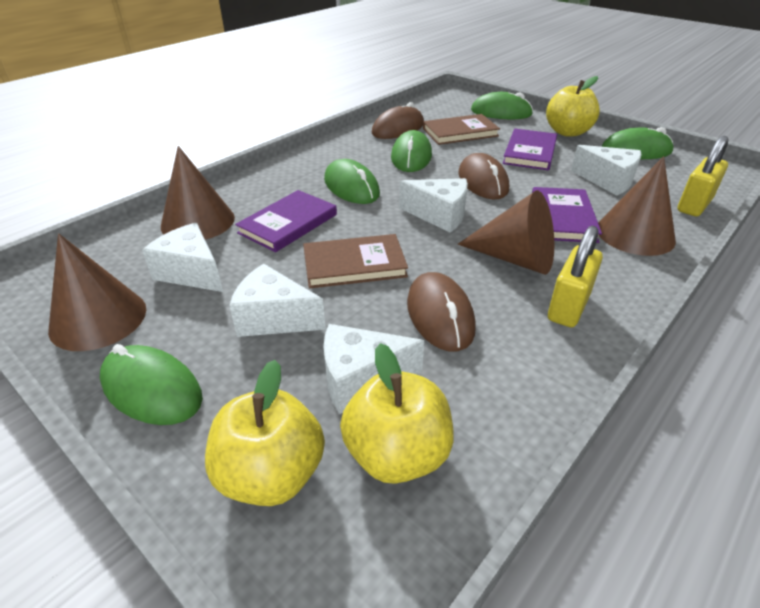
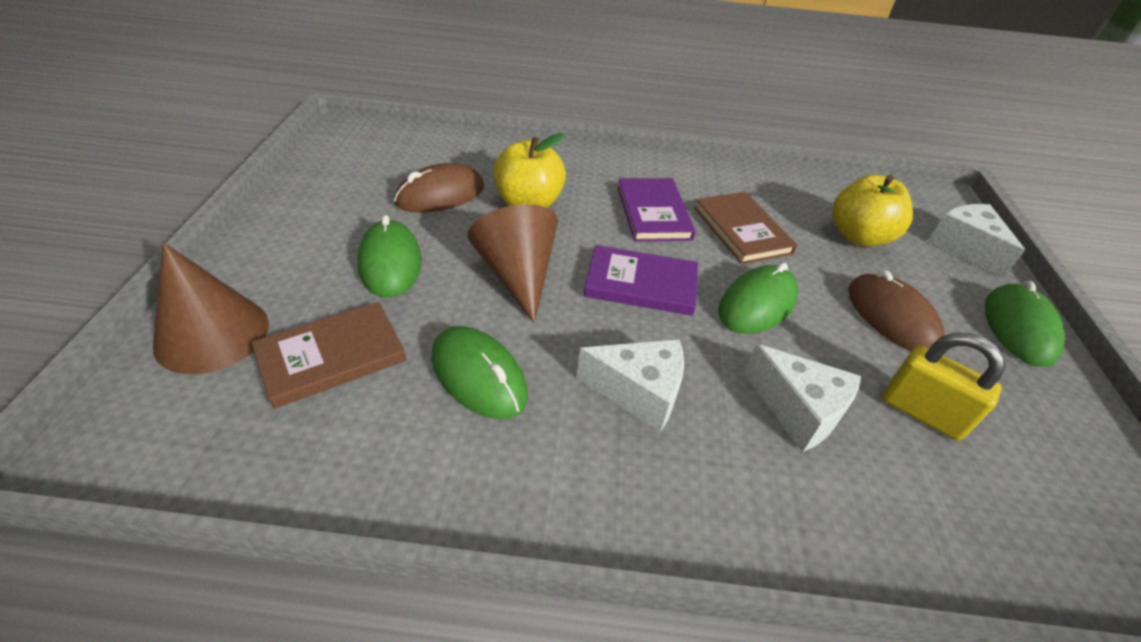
brown cone: [48,233,146,351] [161,146,235,240] [458,191,554,275] [598,156,676,256] = 4 -> [153,242,269,374] [468,204,558,323] = 2
brown mouse: [372,102,424,139] [407,272,476,352] [458,153,509,199] = 3 -> [394,163,484,213] [848,270,944,351] = 2
green mouse: [100,344,203,425] [324,159,380,204] [391,130,432,172] [471,92,533,119] [601,127,673,159] = 5 -> [357,215,422,298] [431,326,528,419] [718,262,799,334] [985,281,1065,367] = 4
purple book: [235,190,337,252] [503,128,557,170] [532,187,602,243] = 3 -> [584,245,698,316] [617,178,696,242] = 2
white cheese: [142,223,223,292] [229,264,326,337] [323,324,424,414] [399,178,468,233] [571,145,641,196] = 5 -> [577,339,684,432] [744,344,861,452] [928,204,1025,278] = 3
yellow apple: [205,360,325,506] [340,343,454,484] [546,76,600,137] = 3 -> [493,133,566,208] [832,174,913,246] = 2
yellow padlock: [548,226,603,327] [678,136,728,216] = 2 -> [883,333,1006,441] = 1

